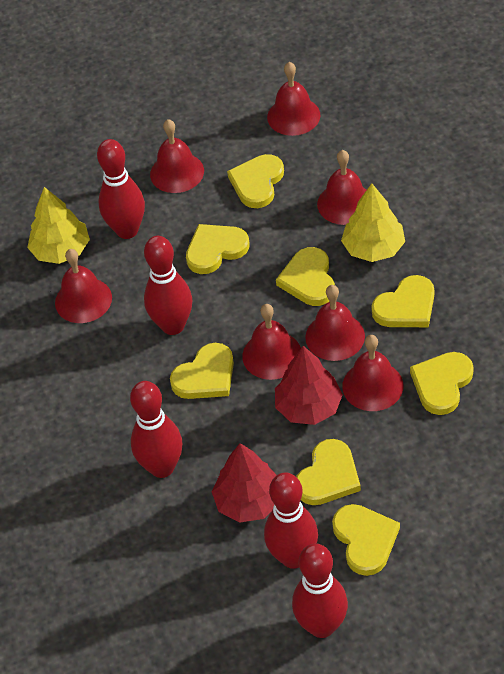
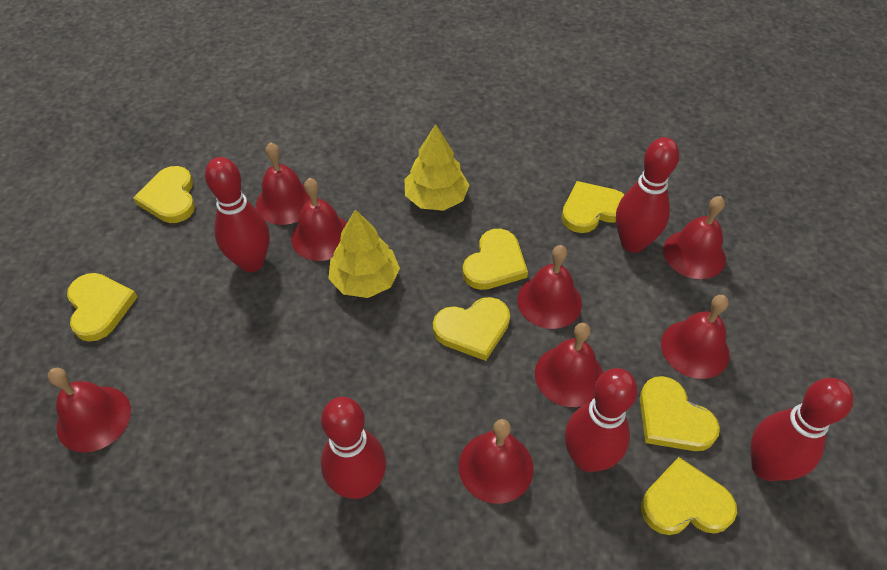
red bell: [55,249,112,323] [150,119,204,193] [242,304,301,380] [267,62,320,136] [305,285,365,361] [317,150,366,225] [342,335,403,411] = 7 -> [48,368,131,452] [256,142,311,225] [291,178,347,261] [459,419,533,504] [517,245,582,329] [535,323,603,407] [661,295,730,379] [663,196,726,279] = 8
red tree: [211,443,277,523] [275,346,343,425] = 2 -> none = 0
yellow heart: [170,343,234,399] [186,224,249,274] [227,154,284,208] [276,247,335,306] [296,439,361,505] [332,504,400,576] [372,275,434,327] [410,352,474,415] = 8 -> [67,273,138,342] [133,166,195,223] [433,297,510,361] [462,229,528,290] [562,181,624,233] [640,376,720,451] [641,457,737,535] = 7

